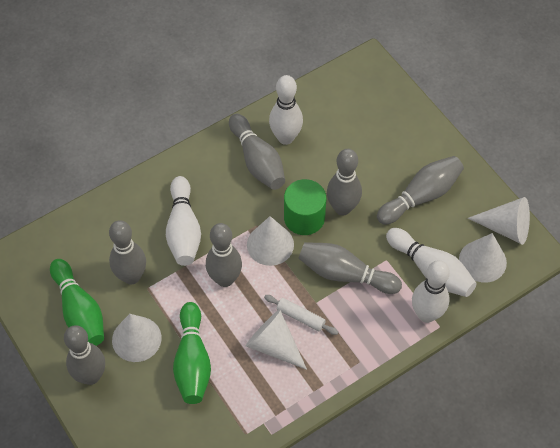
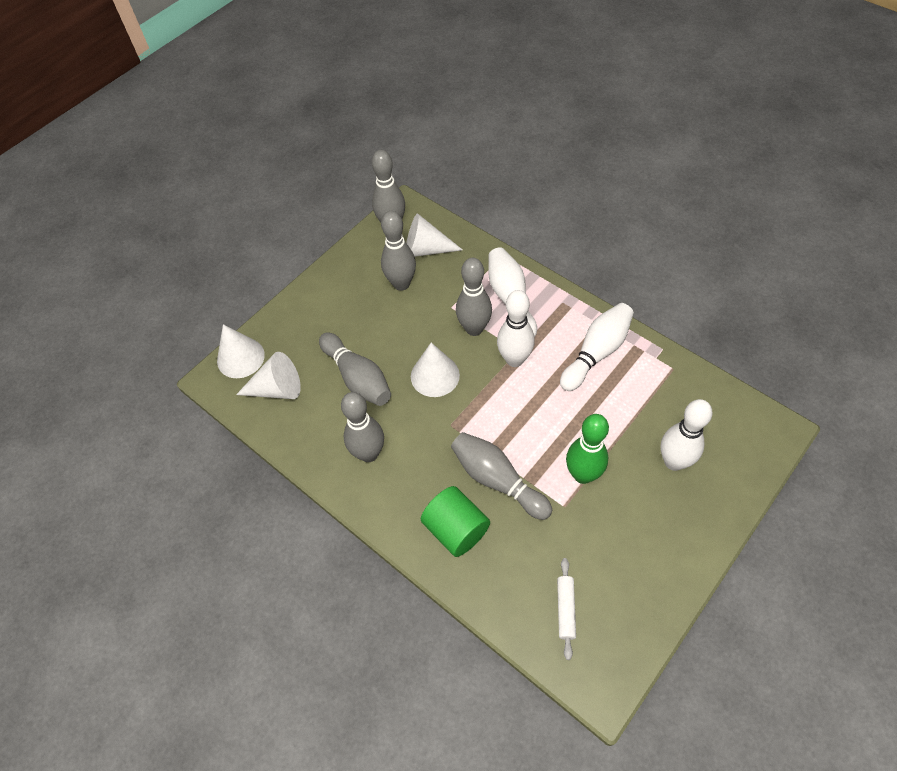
green bowling pin: [50,259,104,346] [173,302,211,404] = 2 -> [566,414,609,484] = 1
grey bowling pin: [64,325,105,385] [109,220,146,285] [206,223,242,287] [229,114,285,190] [298,242,402,294] [327,149,362,216] [377,156,464,225] = 7 -> [319,333,391,406] [341,392,384,462] [372,150,405,222] [381,211,416,291] [451,432,552,520] [456,258,492,336] = 6
white cone: [112,314,161,362] [246,310,307,370] [247,216,294,266] [459,233,507,283] [468,197,530,245] = 5 -> [217,324,265,378] [236,352,301,399] [406,213,463,257] [411,342,460,397] = 4

